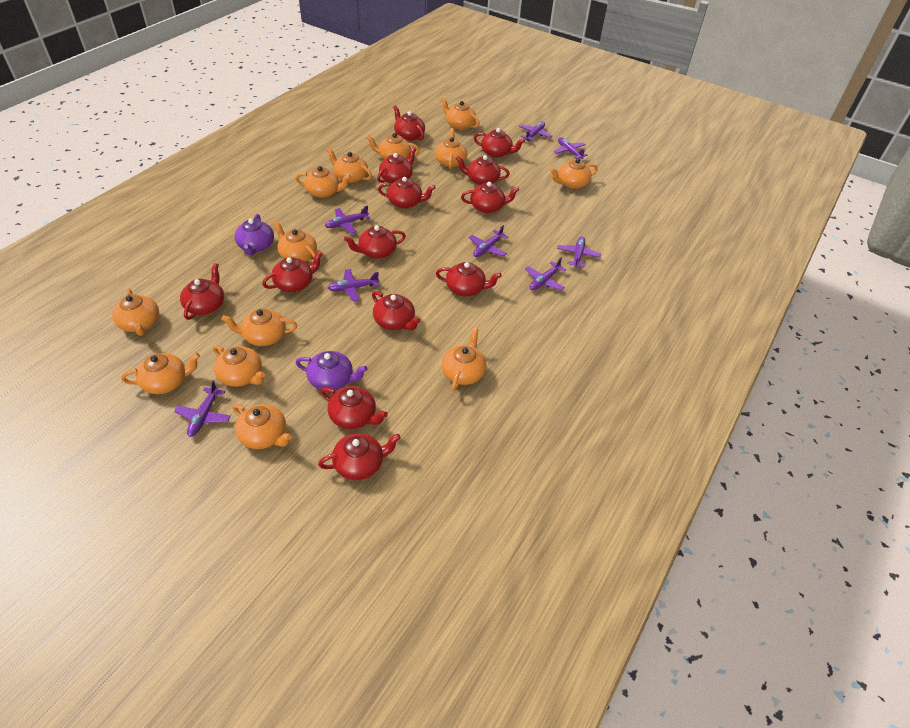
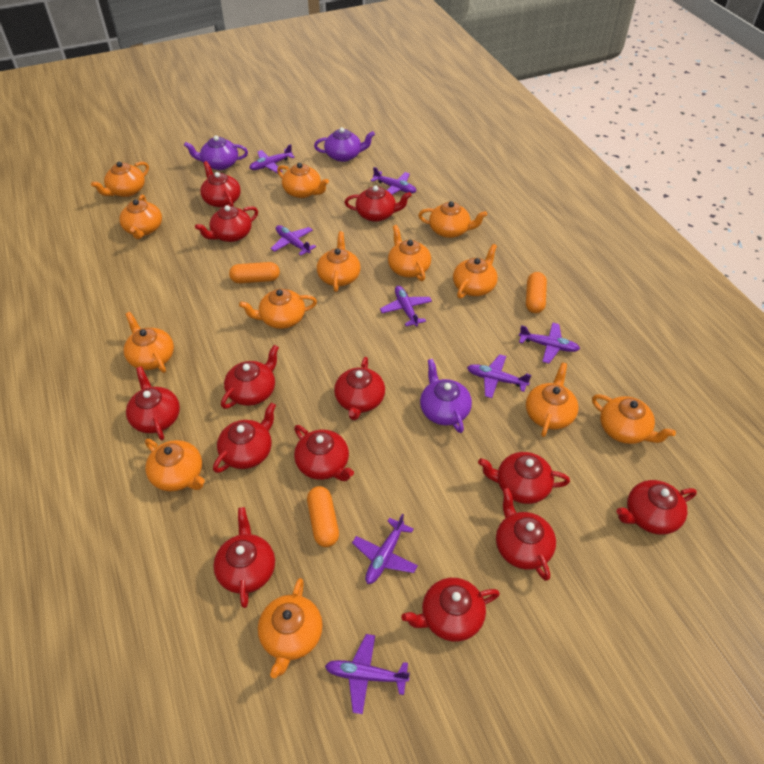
orange capsule: none = 0 -> [229,262,280,283] [307,486,339,547] [526,272,547,313] = 3
purple teapot: [234,214,274,255] [296,351,368,390] = 2 -> [184,136,248,170] [314,127,375,162] [420,359,472,433] = 3

